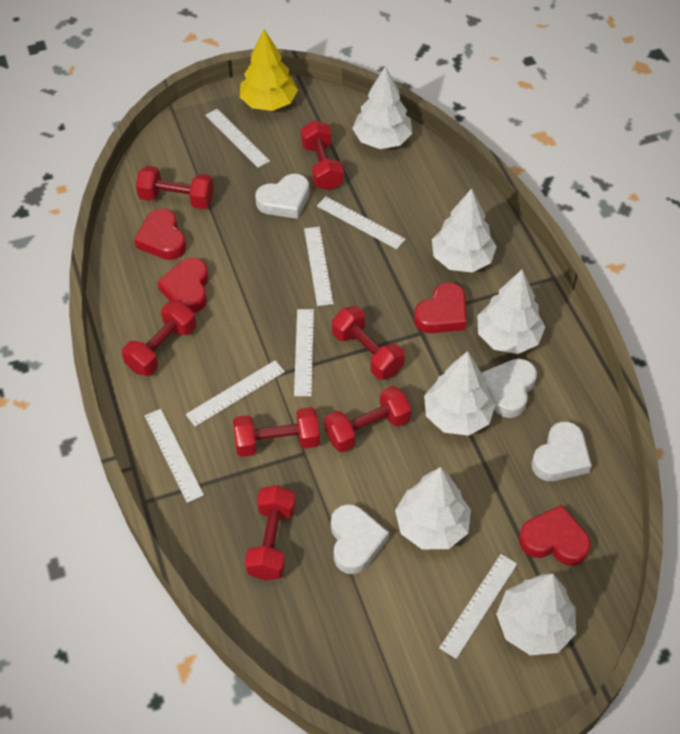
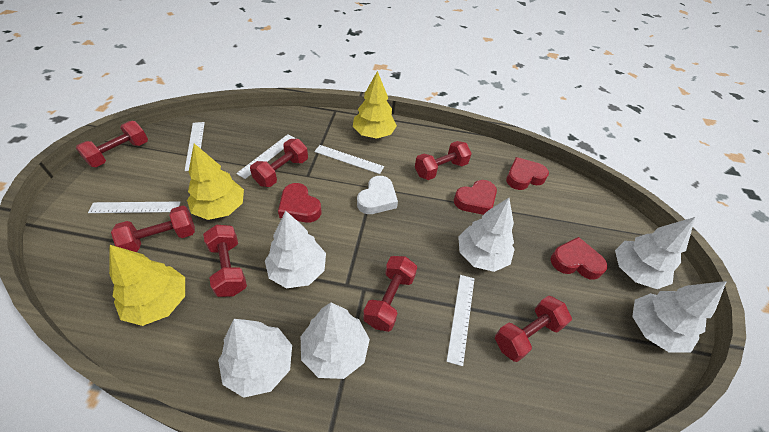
white heart: [255,174,309,219] [331,504,389,574] [482,359,537,418] [531,421,592,481] = 4 -> [357,176,398,214] = 1
white ruler: [145,409,204,503] [186,361,285,427] [205,109,270,168] [294,309,314,396] [304,227,334,306] [317,197,406,249] [439,554,517,659] = 7 -> [88,202,181,213] [185,122,205,171] [236,134,296,179] [314,145,384,174] [446,275,474,366] = 5
yellow tree: [240,29,298,111] = 1 -> [109,245,185,326] [187,144,244,220] [353,71,397,139] = 3

